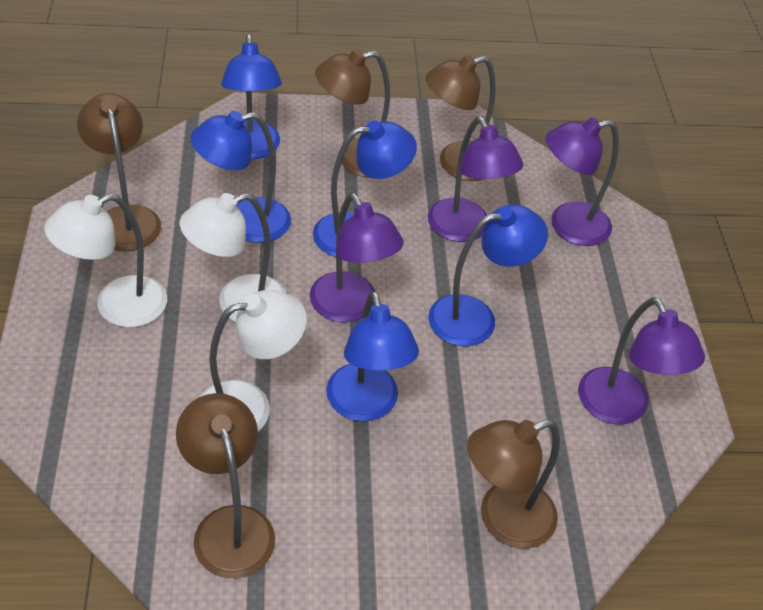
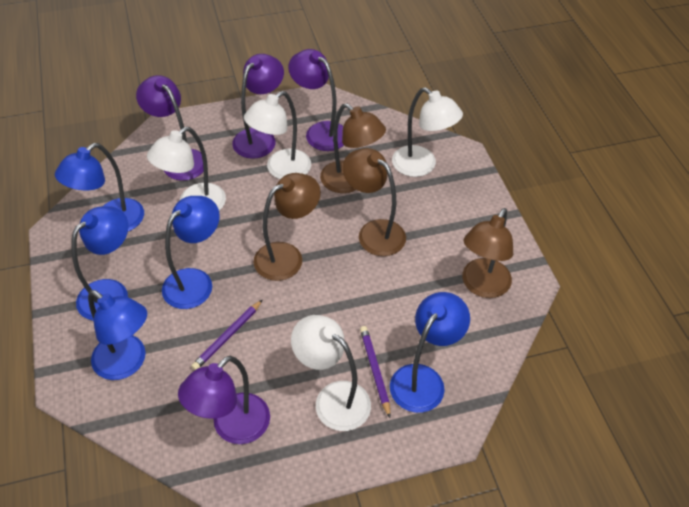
brown lamp: [77,93,161,251] [176,393,275,578] [315,49,390,178] [425,55,496,181] [467,419,560,549] = 5 -> [253,173,321,281] [320,103,386,193] [343,148,406,256] [462,208,513,298] = 4
purple pencil: none = 0 -> [191,299,263,370] [360,326,390,418] = 2
white lamp: [45,193,167,327] [180,193,286,322] [200,290,307,432] = 3 -> [147,127,226,210] [244,91,311,179] [291,315,371,431] [392,87,463,177] = 4

